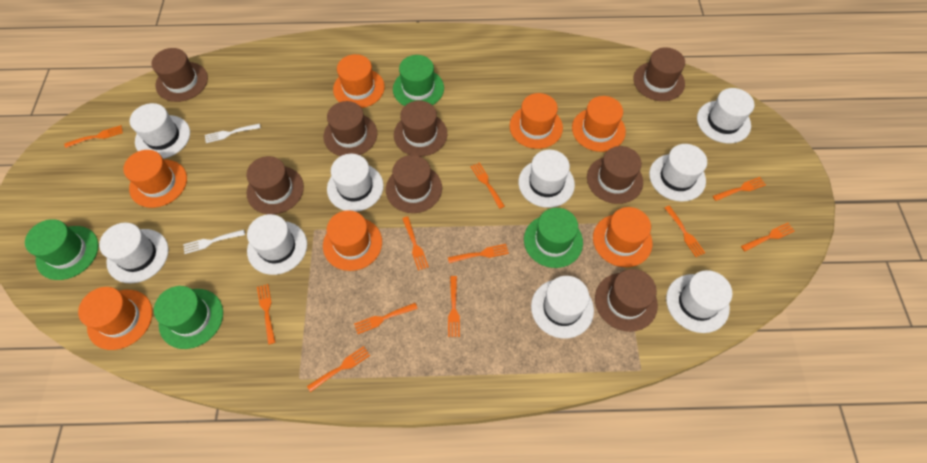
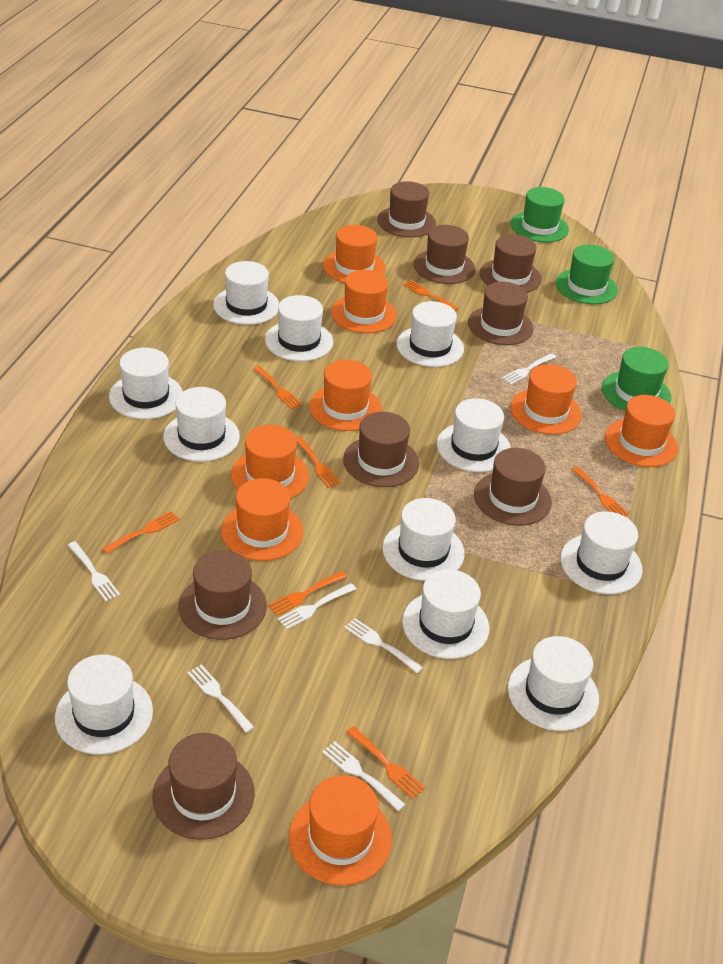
green hat: [25,219,99,280] [154,286,223,349] [393,55,444,106] [524,208,583,268] = 4 -> [511,187,569,242] [555,245,618,304] [602,347,672,411] = 3
orange fork: [64,125,123,148] [257,284,276,345] [307,346,370,392] [354,303,418,334] [402,216,429,271] [448,244,509,263] [448,276,460,337] [470,162,505,209] [665,205,705,257] [713,177,766,201] [741,223,795,251] = 11 -> [102,511,180,554] [253,366,302,409] [268,571,347,616] [296,436,340,488] [346,726,425,799] [403,280,459,311] [572,467,629,517] = 7
orange hat: [78,287,153,350] [123,150,187,208] [323,210,382,271] [333,54,385,108] [510,93,563,149] [572,96,626,152] [593,207,652,267] = 7 -> [221,478,303,561] [231,425,309,499] [289,775,392,885] [309,360,382,431] [323,225,386,283] [331,270,397,333] [510,364,582,435] [605,395,678,467] = 8
white fork: [183,230,245,254] [205,124,260,143] = 2 -> [68,541,120,601] [187,664,254,733] [277,583,356,629] [322,741,406,811] [344,618,423,673] [502,353,556,384] = 6
white hat: [99,223,169,283] [130,103,190,159] [247,214,307,275] [327,154,384,212] [518,150,575,208] [531,276,594,339] [649,144,707,202] [666,270,732,333] [697,88,754,143] = 9 -> [55,654,153,755] [109,348,183,419] [163,387,240,462] [213,261,279,325] [265,295,333,361] [382,498,465,581] [396,301,464,367] [402,569,489,659] [437,398,511,472] [508,636,599,731] [560,511,643,594] = 11

